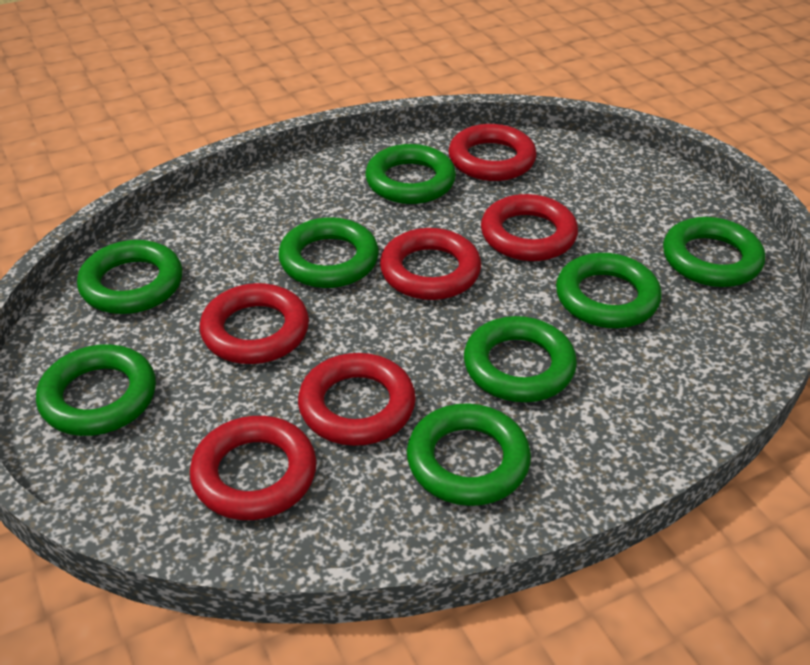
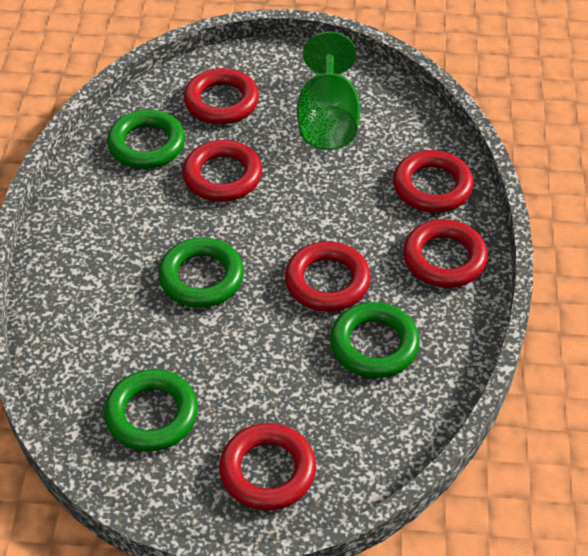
green goblet: none = 0 -> [297,32,360,150] = 1
green ring: [36,344,156,436] [77,240,183,314] [278,217,379,288] [365,144,456,204] [407,404,531,506] [464,316,577,402] [556,253,662,328] [663,217,765,287] = 8 -> [104,369,198,452] [107,109,185,169] [158,237,244,308] [330,302,420,378] = 4

